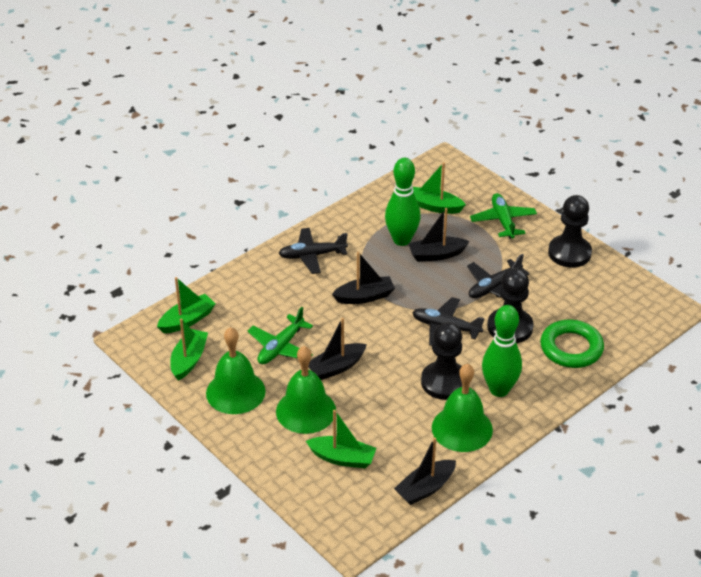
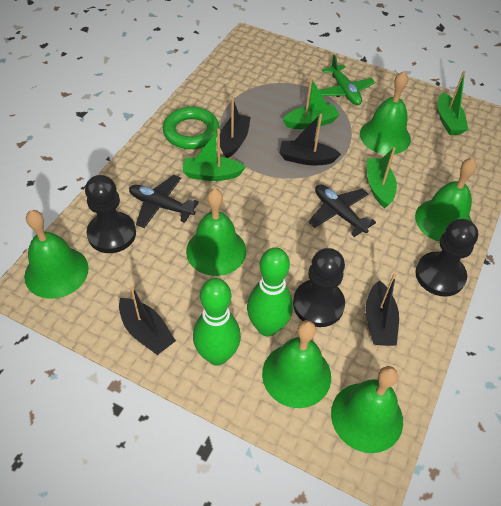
black plane: [278,228,348,274] [412,297,484,346] [467,254,530,298] = 3 -> [129,175,199,228] [309,185,376,237] = 2
green bell: [206,327,266,414] [276,346,336,434] [432,364,493,452] = 3 -> [24,210,89,299] [186,188,246,276] [262,320,331,408] [331,366,403,453] [360,71,411,154] [415,158,477,242] = 6
green plane: [248,307,313,364] [470,193,537,239] = 2 -> [319,55,375,105] = 1

